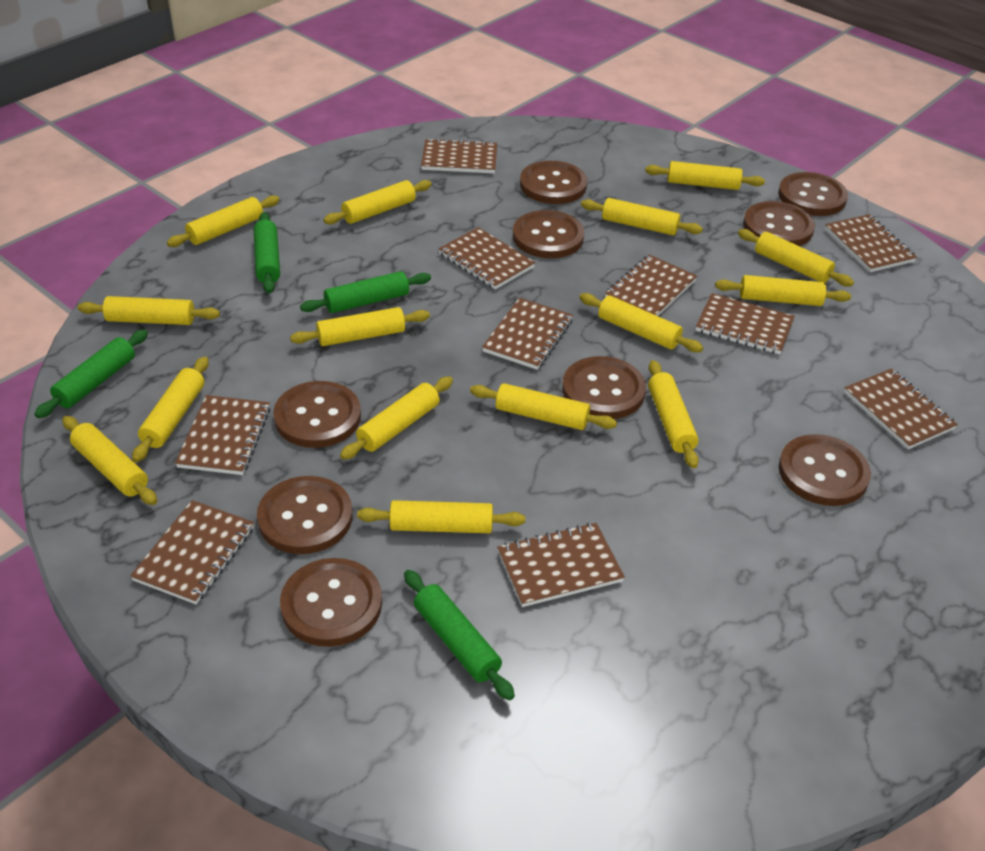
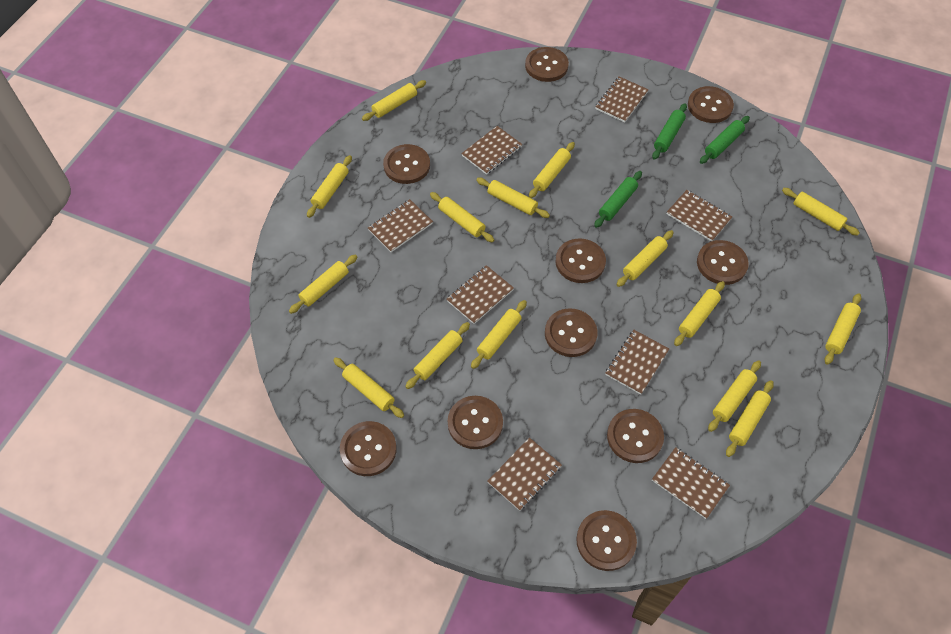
brown button: [257,476,352,554] [273,381,361,448] [280,558,382,647] [513,210,584,258] [520,161,587,204] [562,356,646,419] [743,201,815,246] [778,172,848,216] [779,434,871,506] = 9 -> [340,421,397,476] [383,144,430,184] [448,396,503,449] [525,47,569,82] [545,308,598,357] [556,238,606,283] [576,510,637,571] [607,409,664,463] [688,86,734,123] [697,240,749,285] = 10
brown notebook: [130,500,254,604] [175,395,271,475] [421,138,497,173] [438,227,535,290] [482,298,573,370] [497,523,625,607] [605,255,697,316] [696,293,795,355] [825,214,917,272] [844,368,958,449] = 10 -> [368,199,433,252] [447,265,514,324] [461,126,522,175] [487,438,562,511] [595,76,649,123] [605,330,669,395] [652,447,730,519] [667,190,732,241] = 8
green rolling pin: [34,329,148,418] [254,212,280,293] [300,271,431,313] [404,570,515,700] = 4 -> [594,171,642,228] [652,103,687,160] [700,116,750,164] = 3

